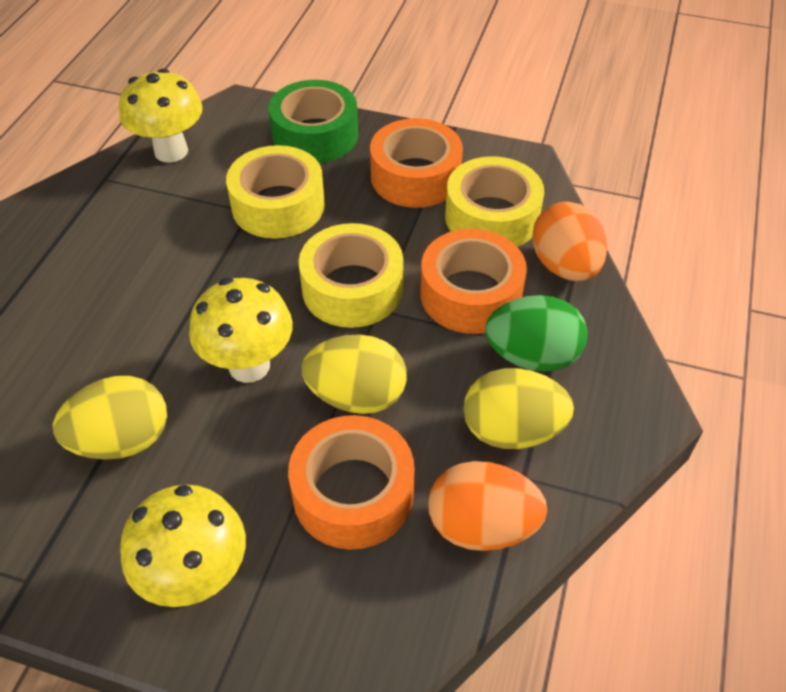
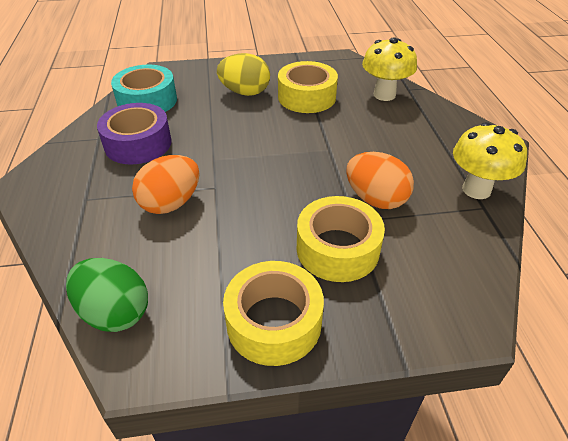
green tape: [268,80,358,163] = 1 -> none = 0
orange tape: [288,415,415,550] [370,118,463,208] [420,229,527,334] = 3 -> none = 0
purple tape: none = 0 -> [97,103,172,165] = 1
turquoise tape: none = 0 -> [111,65,177,112] = 1
yellow egg: [53,376,167,460] [302,334,407,414] [463,368,574,449] = 3 -> [217,53,270,96] = 1
yellow mushroom: [119,69,203,162] [120,485,246,607] [189,278,293,383] = 3 -> [362,37,417,101] [453,122,527,199] = 2

